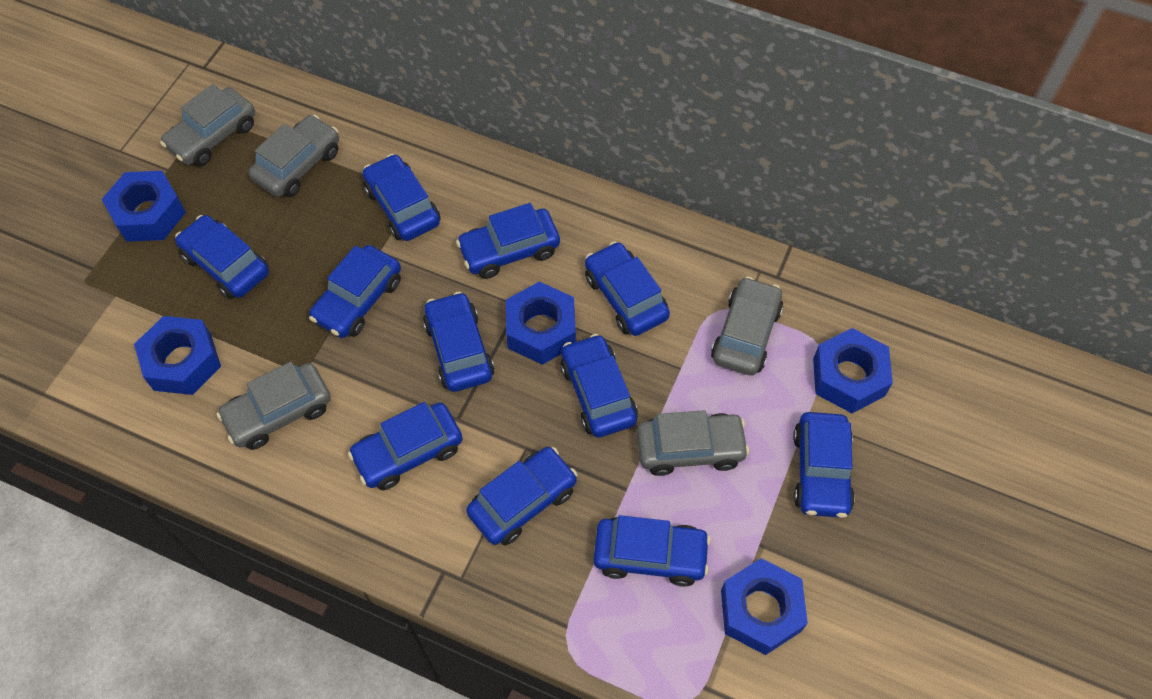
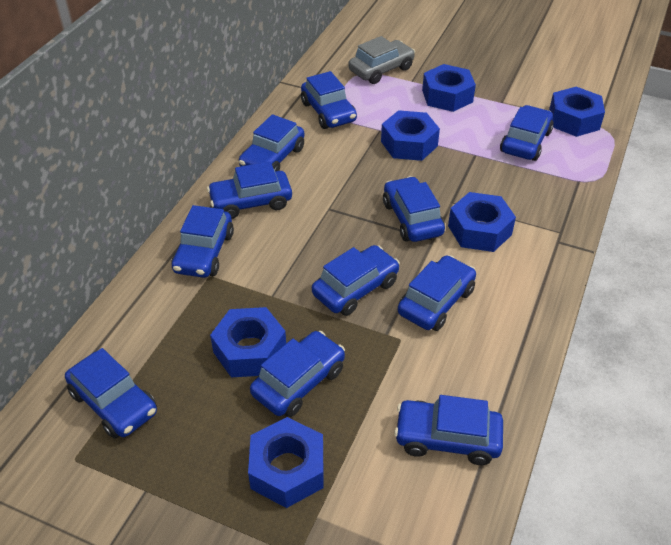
blue nut: [102,171,186,242] [134,316,221,395] [506,282,576,365] [721,558,808,655] [813,328,893,413] = 5 -> [210,307,286,378] [248,417,323,508] [381,110,440,161] [422,64,476,112] [448,192,516,252] [549,87,605,137] = 6
grey car: [160,84,255,166] [216,362,331,450] [248,115,339,197] [637,410,749,476] [711,276,783,376] = 5 -> [348,36,415,84] = 1

